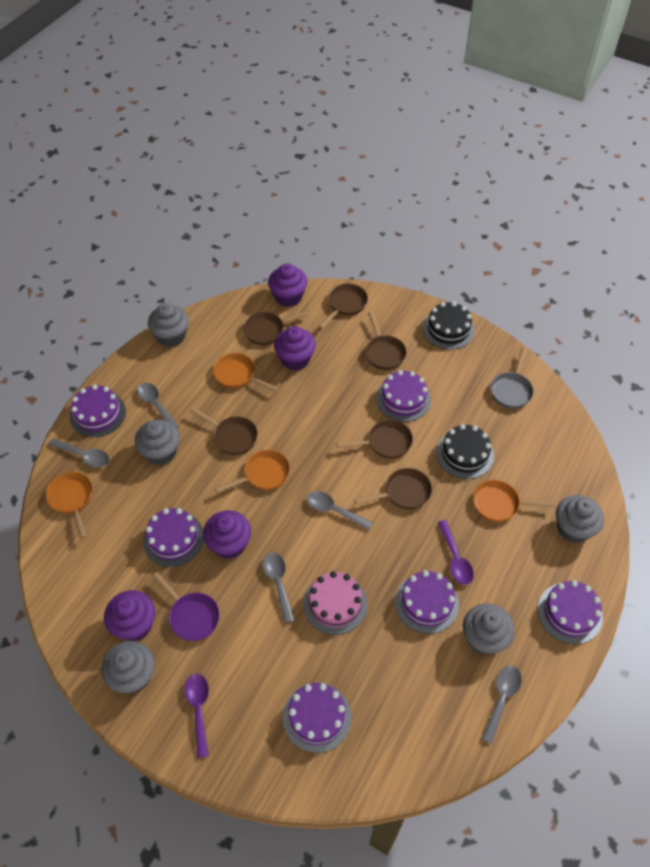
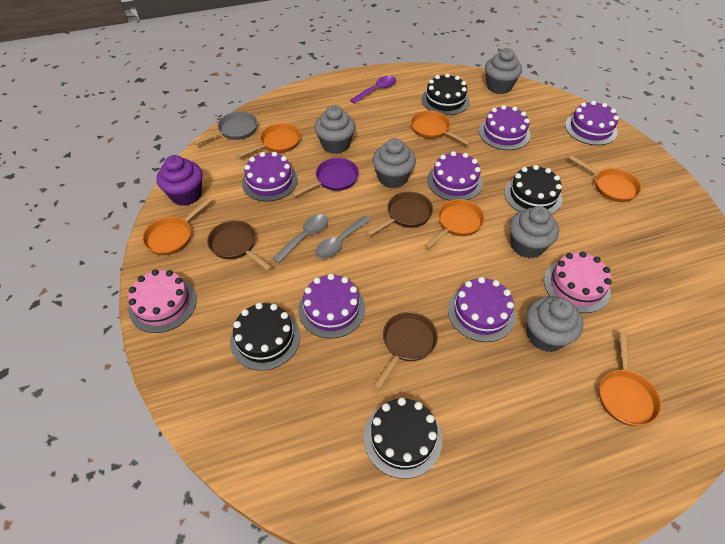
black cake: [423,302,475,350] [436,424,494,479] = 2 -> [230,303,300,371] [364,397,442,479] [421,73,470,115] [504,165,562,214] = 4
brown pan: [190,407,258,455] [243,309,311,345] [318,283,368,329] [337,420,413,459] [354,468,432,509] [365,312,407,370] = 6 -> [207,220,272,271] [366,192,433,236] [374,312,438,390] = 3
grey spoon: [48,439,109,468] [137,383,179,429] [263,552,294,623] [307,491,373,530] [481,665,522,744] = 5 -> [272,214,328,263] [316,215,371,259] = 2
orange pan: [46,472,93,539] [213,353,278,392] [215,450,290,493] [473,480,555,522] = 4 -> [142,197,212,255] [236,123,301,158] [411,110,471,145] [424,199,485,249] [569,155,641,202] [599,331,661,426] = 6
pink cake: [304,571,367,635] = 1 -> [128,269,197,333] [544,251,612,313] = 2
purple cupcake: [104,590,155,641] [203,510,251,559] [268,263,307,307] [274,326,316,370] = 4 -> [156,155,203,206] = 1
purple spoon: [184,674,209,758] [437,520,474,585] = 2 -> [350,76,396,104] = 1

